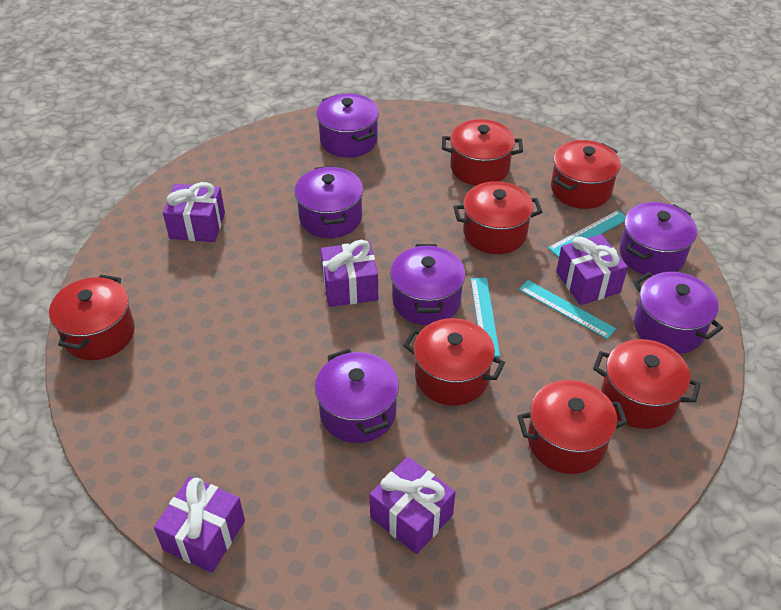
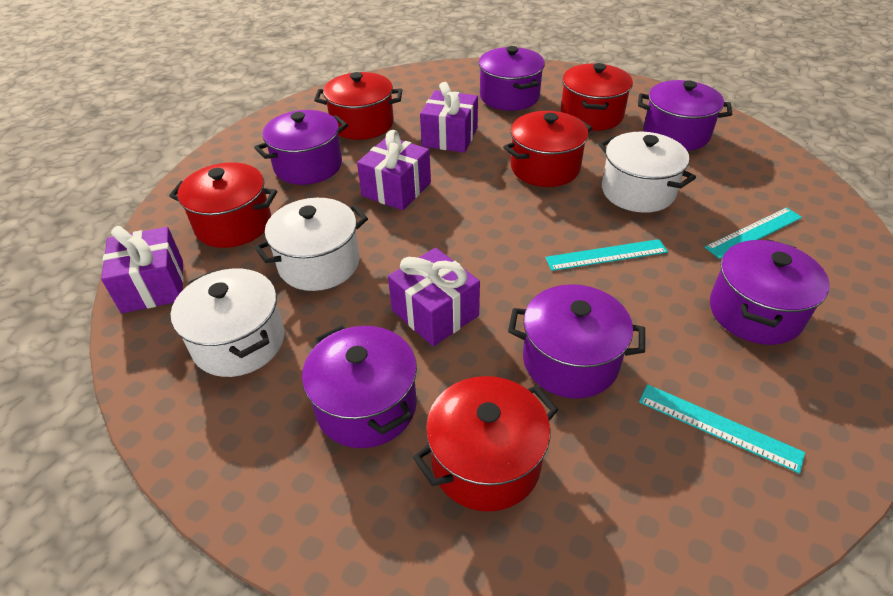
purple gift: [154,476,245,573] [163,182,225,242] [320,240,378,307] [369,456,455,554] [556,234,628,305] = 5 -> [101,226,184,313] [357,130,431,210] [388,248,480,346] [420,82,478,153] = 4
red pot: [49,275,135,360] [403,318,505,406] [442,119,523,186] [453,181,542,254] [517,380,628,474] [551,140,621,209] [593,339,701,429] = 7 -> [169,162,277,248] [314,72,402,140] [413,376,558,512] [503,111,592,187] [561,63,633,131] = 5
white pot: none = 0 -> [171,269,284,377] [254,198,368,291] [599,132,696,213] = 3

